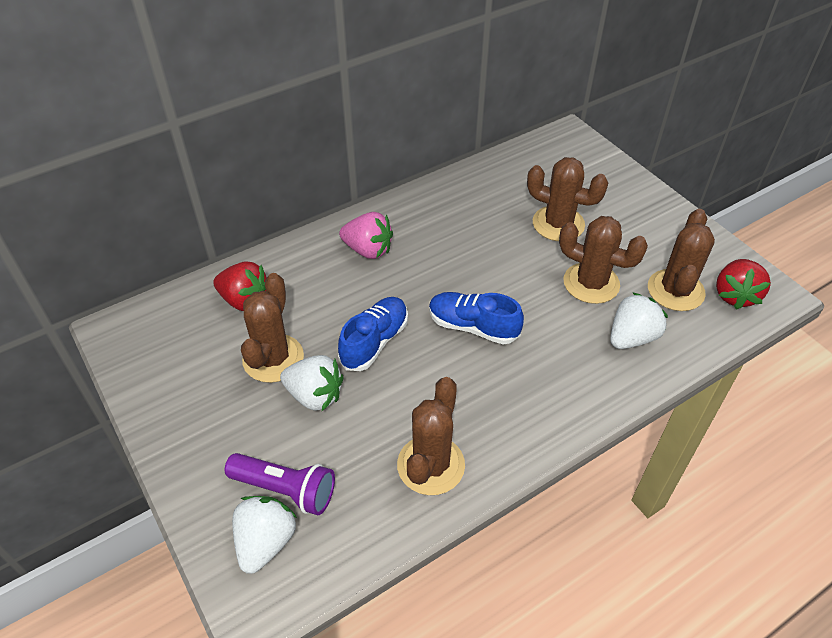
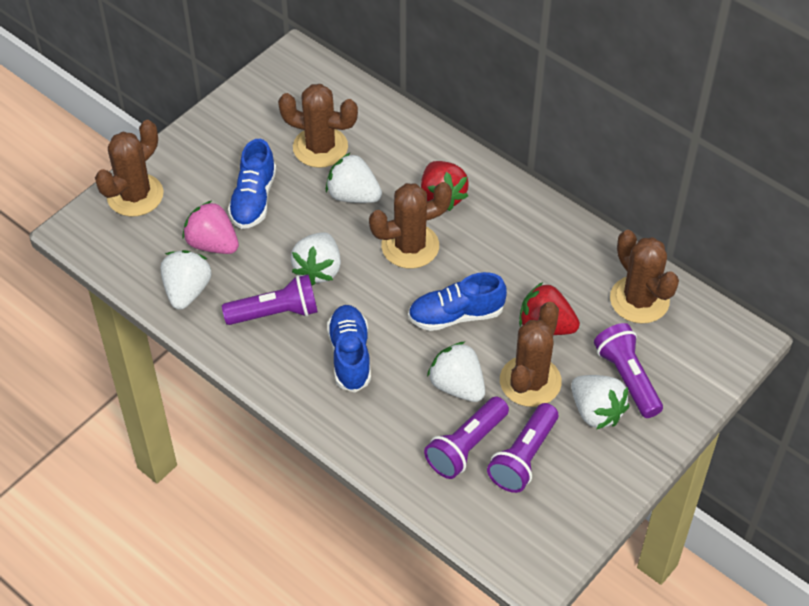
blue shoe: [338,297,408,371] [429,292,524,344] = 2 -> [228,139,276,229] [327,305,371,392] [408,272,507,331] = 3
purple flashlight: [225,453,335,515] = 1 -> [222,274,318,325] [424,396,509,479] [487,403,558,493] [594,323,663,418] = 4
white strawberry: [232,496,297,574] [280,355,344,411] [610,292,668,349] = 3 -> [161,250,211,310] [291,232,341,285] [326,152,382,203] [427,342,485,402] [571,375,630,429] = 5

